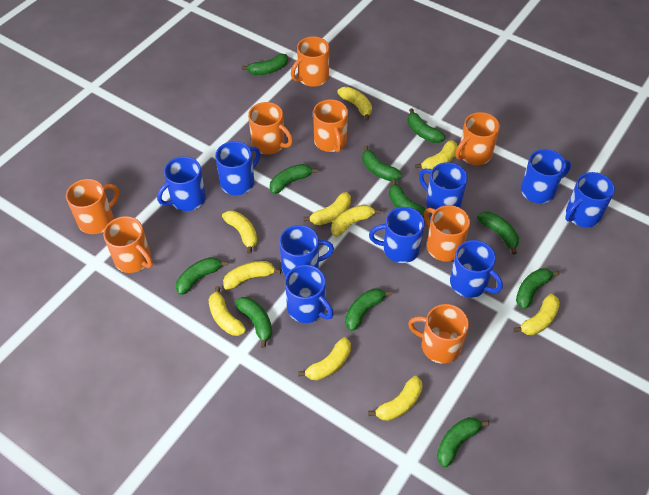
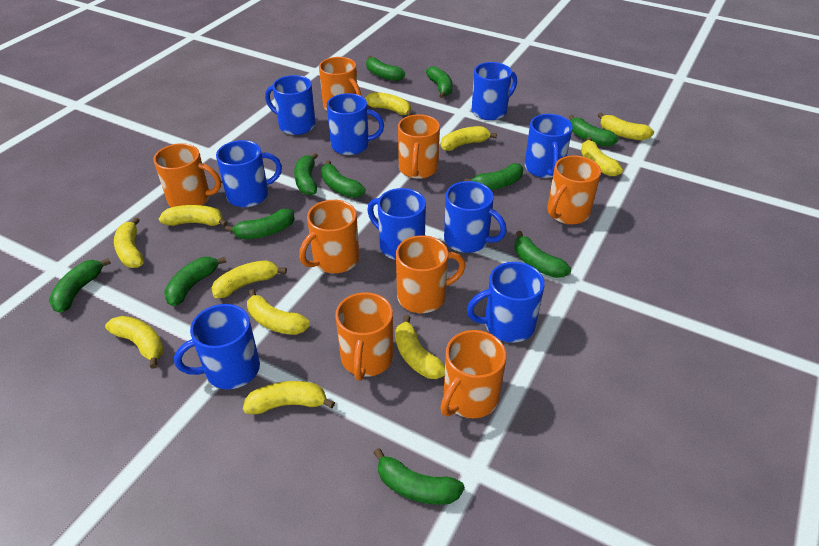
yellow banana: [208,286,246,336] [222,210,257,254] [223,261,281,290] [298,337,351,380] [304,192,351,225] [331,204,381,237] [337,87,372,121] [368,376,423,421] [415,140,458,169] [513,294,560,335] = 10 -> [105,316,164,369] [114,217,144,268] [159,205,228,227] [212,260,287,298] [243,381,335,414] [247,289,310,335] [365,92,413,116] [395,315,445,379] [441,126,497,151] [581,137,623,176] [598,113,654,140] = 11

